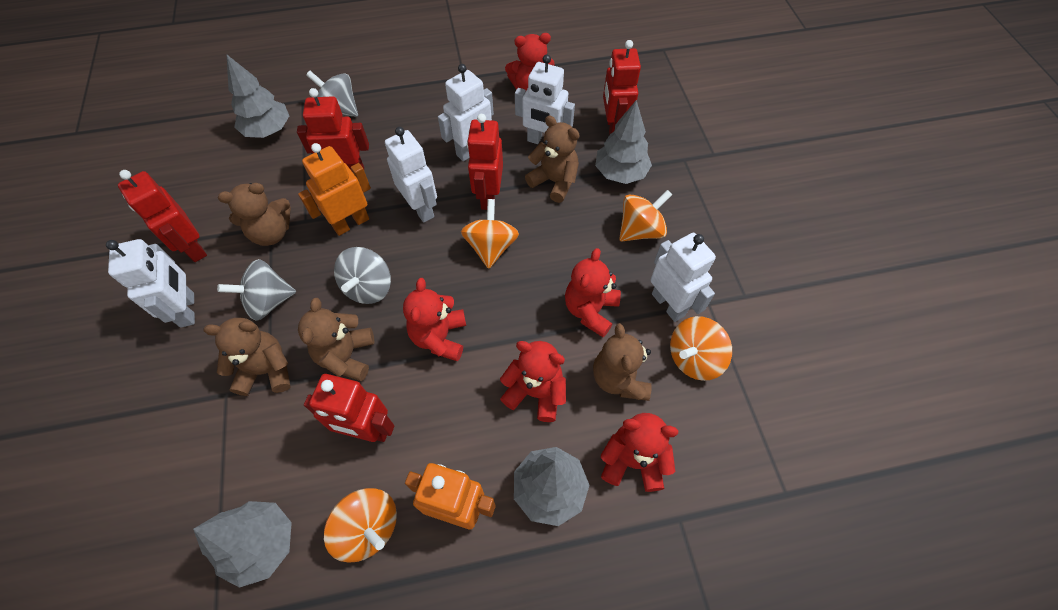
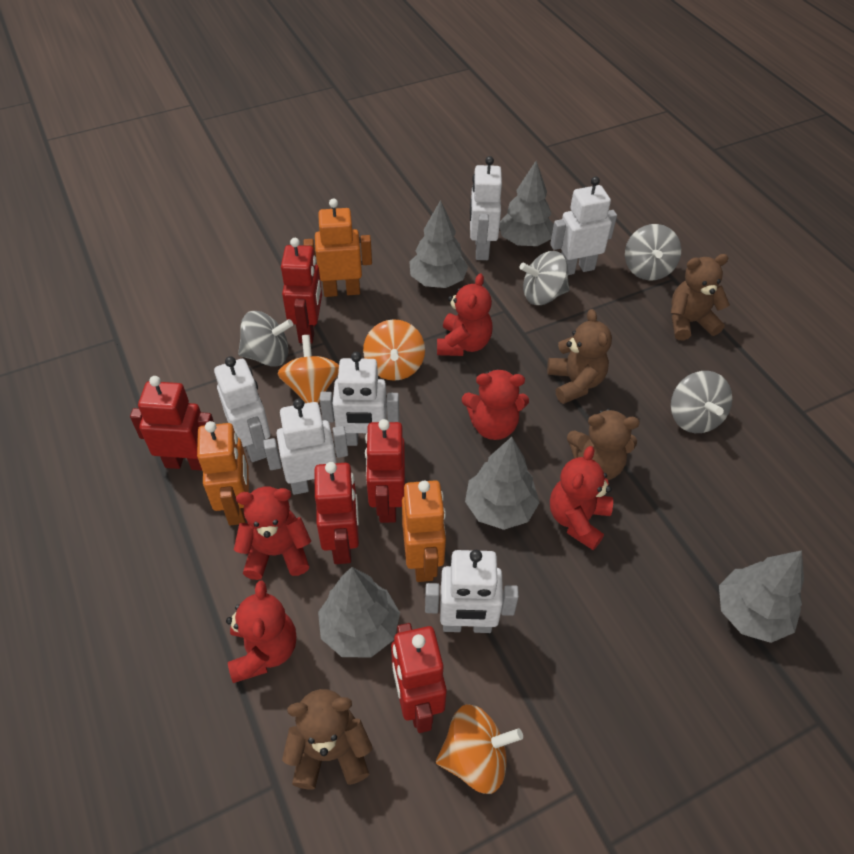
brown teddy bear: [203,318,291,396] [218,183,291,246] [298,298,374,381] [525,115,579,203] [593,323,652,401] = 5 -> [282,689,372,790] [547,309,612,404] [567,409,640,480] [671,254,730,341] = 4
grey spinning top: [217,259,296,321] [306,71,358,117] [334,247,391,304] = 3 -> [238,311,293,367] [519,251,570,305] [625,224,681,280] [671,371,732,433] = 4
grey tree: [193,501,292,588] [226,54,289,138] [514,447,589,526] [595,100,652,184] = 4 -> [318,567,400,657] [409,200,468,288] [465,437,540,530] [499,161,554,246] [719,550,804,643] = 5
orange robot: [298,143,371,236] [405,463,496,529] = 2 -> [197,421,249,525] [303,199,372,297] [402,480,446,582] = 3
orange spinning top: [324,488,397,562] [461,199,519,269] [619,190,672,241] [670,316,732,381] = 4 -> [278,335,339,404] [363,319,425,381] [436,704,523,794] = 3
white robot: [106,239,195,328] [385,127,437,222] [438,64,494,161] [515,54,575,144] [650,233,716,322] = 5 -> [214,356,270,462] [263,399,348,495] [320,352,399,446] [425,550,519,633] [470,156,502,260] [550,177,617,275] = 6

